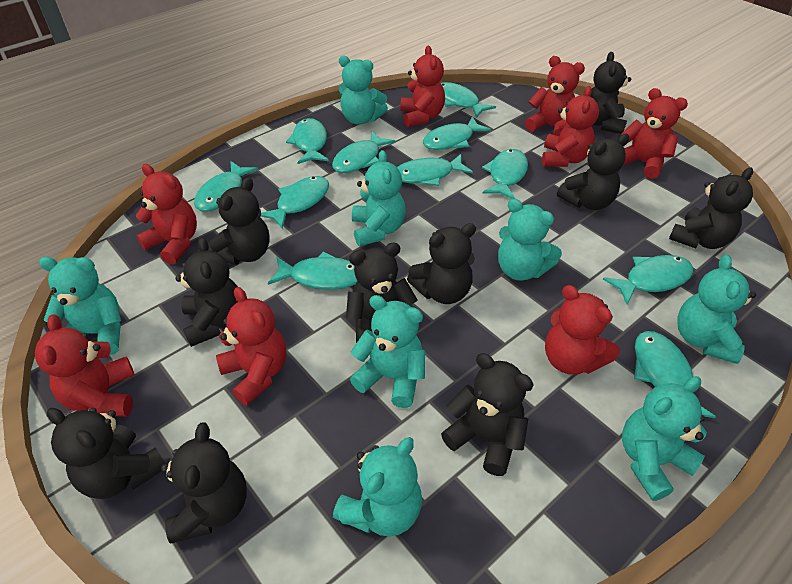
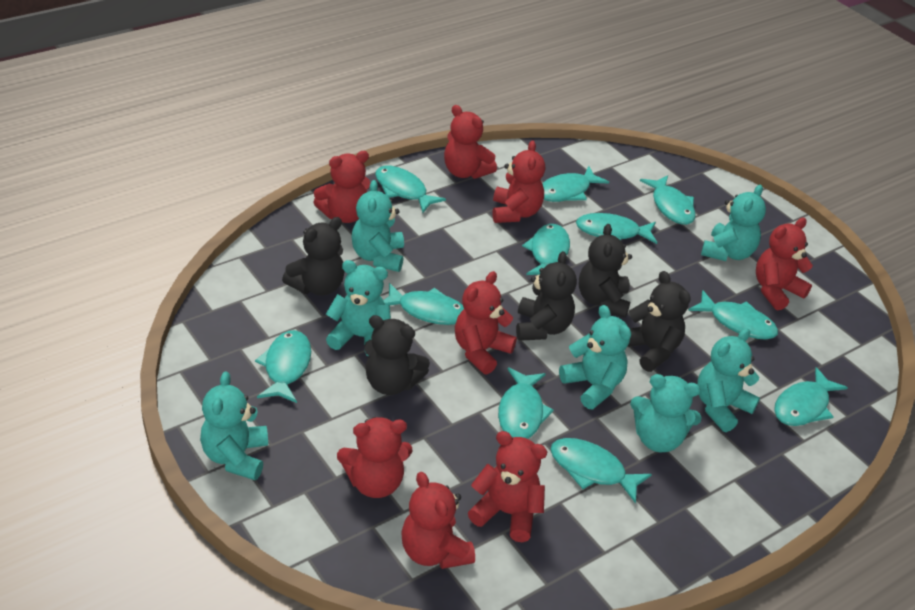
black teddy bear: [47,408,166,499] [161,422,247,543] [175,237,238,347] [209,177,270,265] [346,242,418,343] [407,223,476,304] [441,353,534,476] [557,134,629,210] [590,52,631,134] [669,167,753,249] = 10 -> [282,217,345,296] [364,315,430,395] [516,251,577,341] [579,224,632,318] [627,271,691,372] = 5
turquoise teddy bear: [39,257,121,355] [333,437,422,537] [339,56,388,125] [350,295,425,408] [352,150,406,246] [498,199,562,281] [622,376,707,501] [677,255,756,364] = 8 -> [200,371,268,480] [326,260,391,356] [351,180,404,272] [559,305,631,409] [630,374,702,453] [697,328,760,432] [701,185,766,261] = 7

